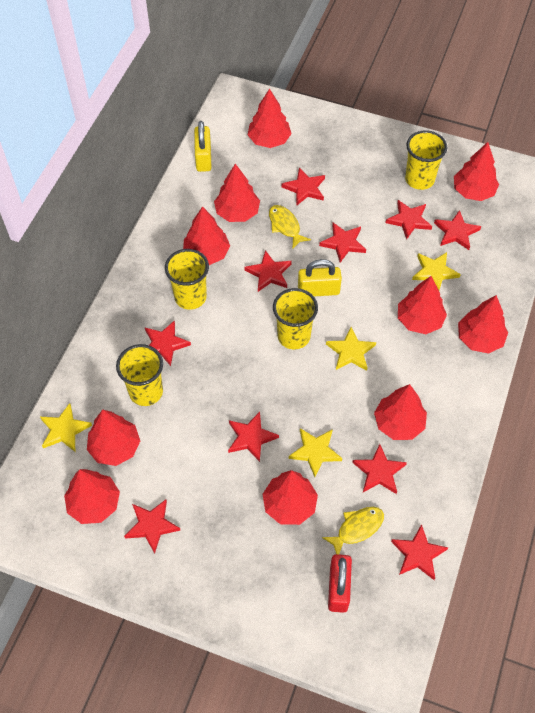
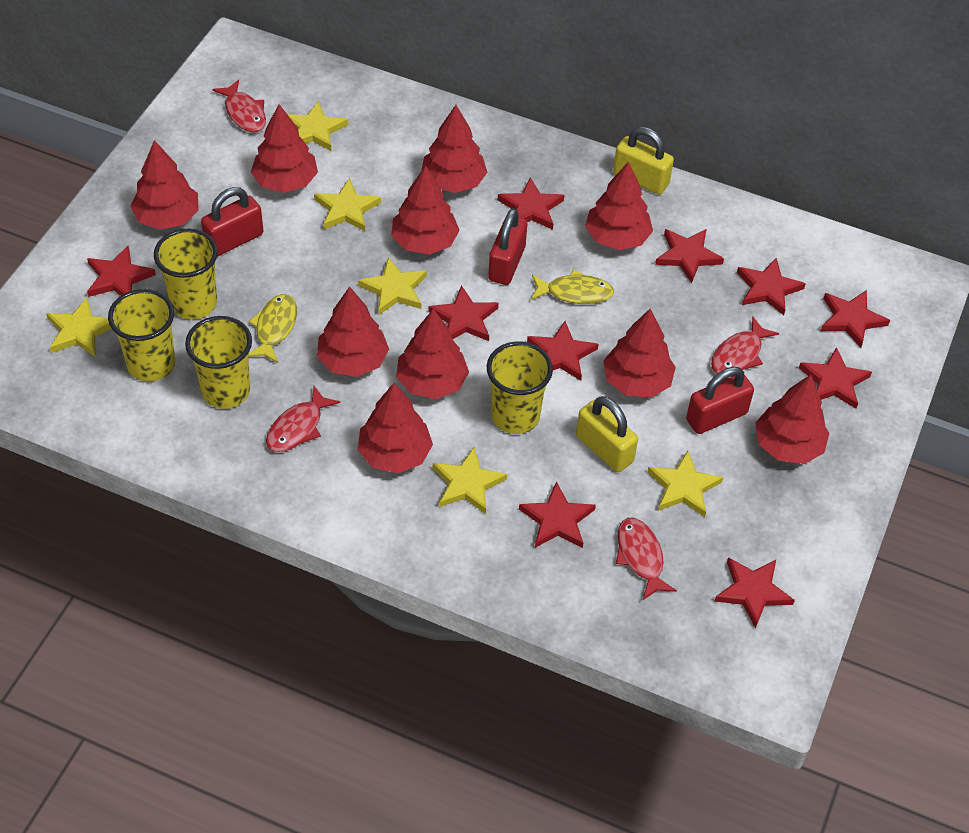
red fish: none = 0 -> [212,80,266,133] [266,386,340,452] [616,518,677,600] [711,317,779,374] = 4
red padlock: [328,554,352,613] = 1 -> [201,187,263,257] [488,208,527,285] [686,367,754,434] = 3
yellow star: [40,403,92,452] [289,428,342,477] [326,327,376,371] [412,252,461,290] = 4 -> [46,297,112,357] [287,101,348,151] [314,178,381,231] [358,257,427,315] [433,447,507,514] [647,451,723,517] = 6

